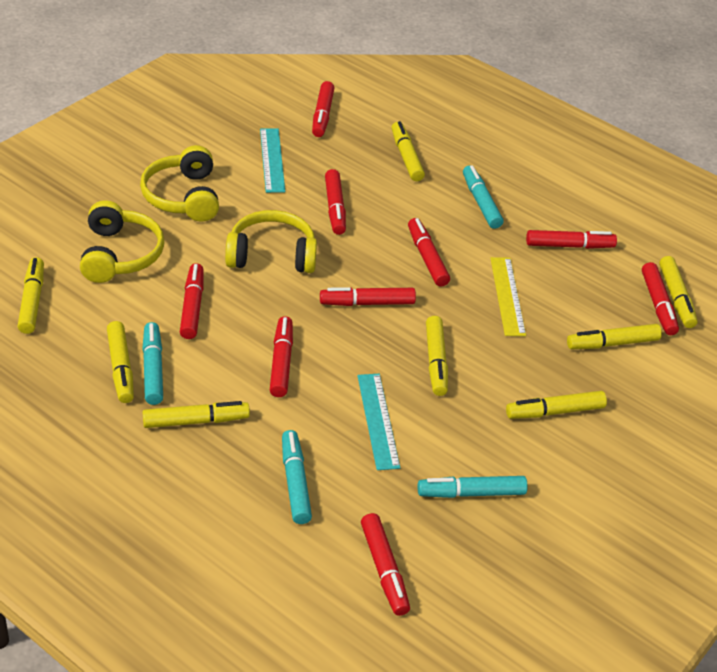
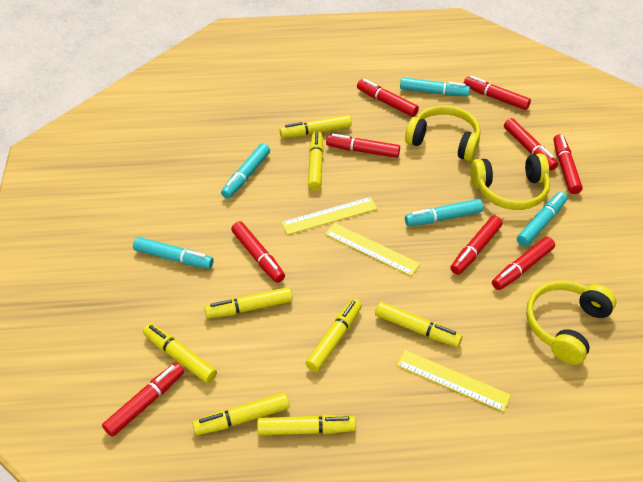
turquoise marker: [142,322,163,405] [282,430,312,524] [418,476,528,498] [463,165,503,229] = 4 -> [133,237,214,269] [221,143,270,199] [400,77,470,97] [405,199,483,226] [517,192,567,247] = 5
turquoise ruler: [260,128,285,193] [357,374,400,470] = 2 -> none = 0
yellow ruler: [490,257,526,336] = 1 -> [281,197,378,235] [325,223,420,276] [397,350,511,412] = 3

